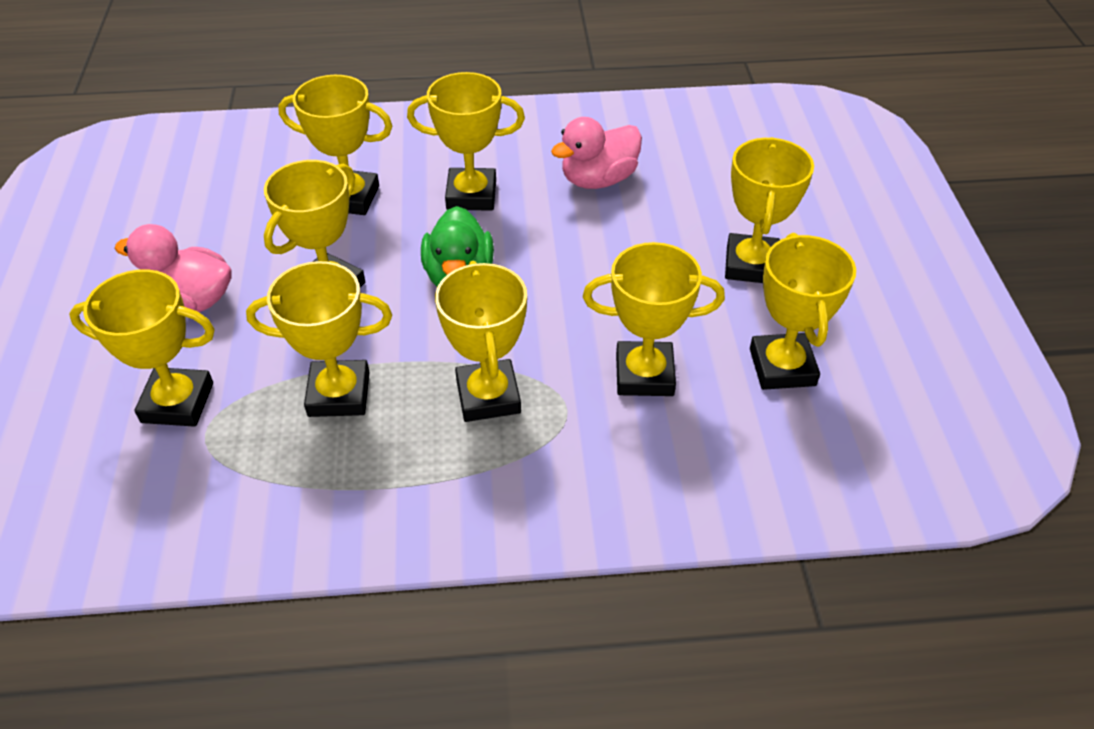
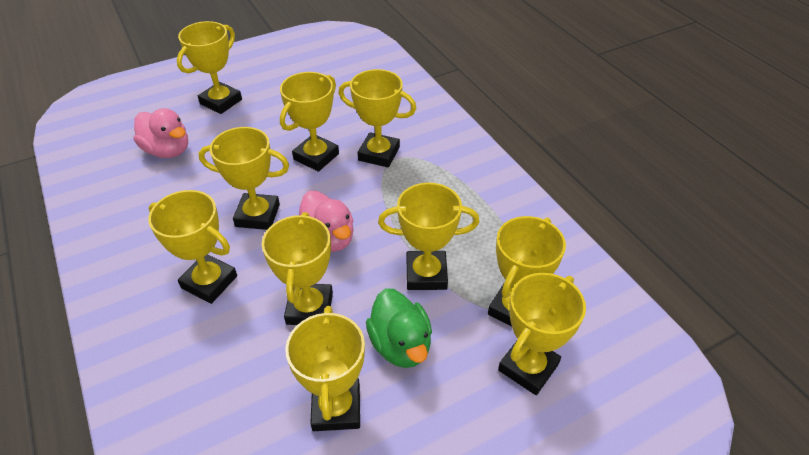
yellow trophy: [69,269,215,427] [246,261,392,417] [264,160,365,287] [278,75,392,215] [407,72,525,210] [435,261,527,422] [583,242,725,396] [725,137,814,283] [750,233,856,390] = 9 -> [148,190,237,304] [177,21,242,114] [199,127,289,230] [262,212,333,325] [280,72,339,172] [285,306,365,431] [339,69,417,168] [378,183,479,290] [488,216,566,326] [498,273,586,395] = 10

